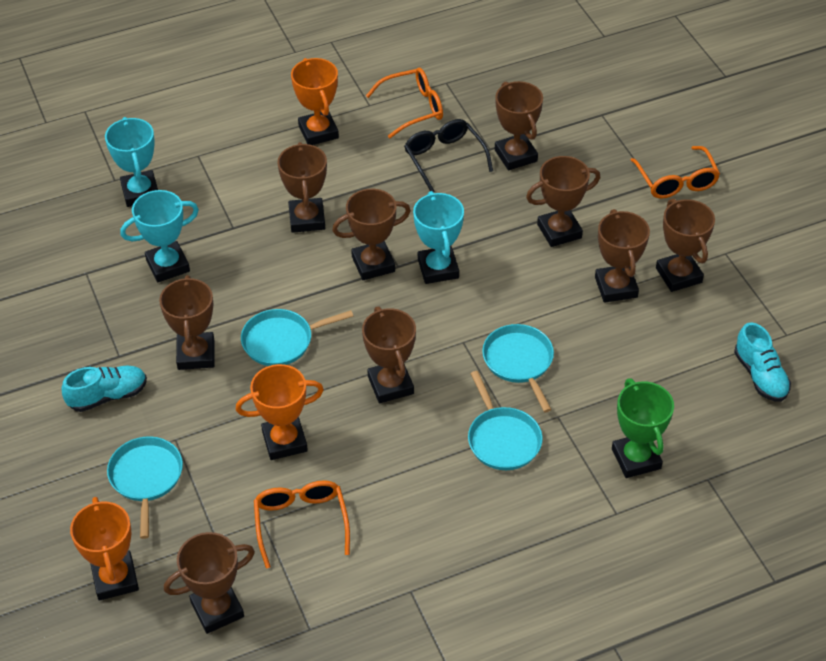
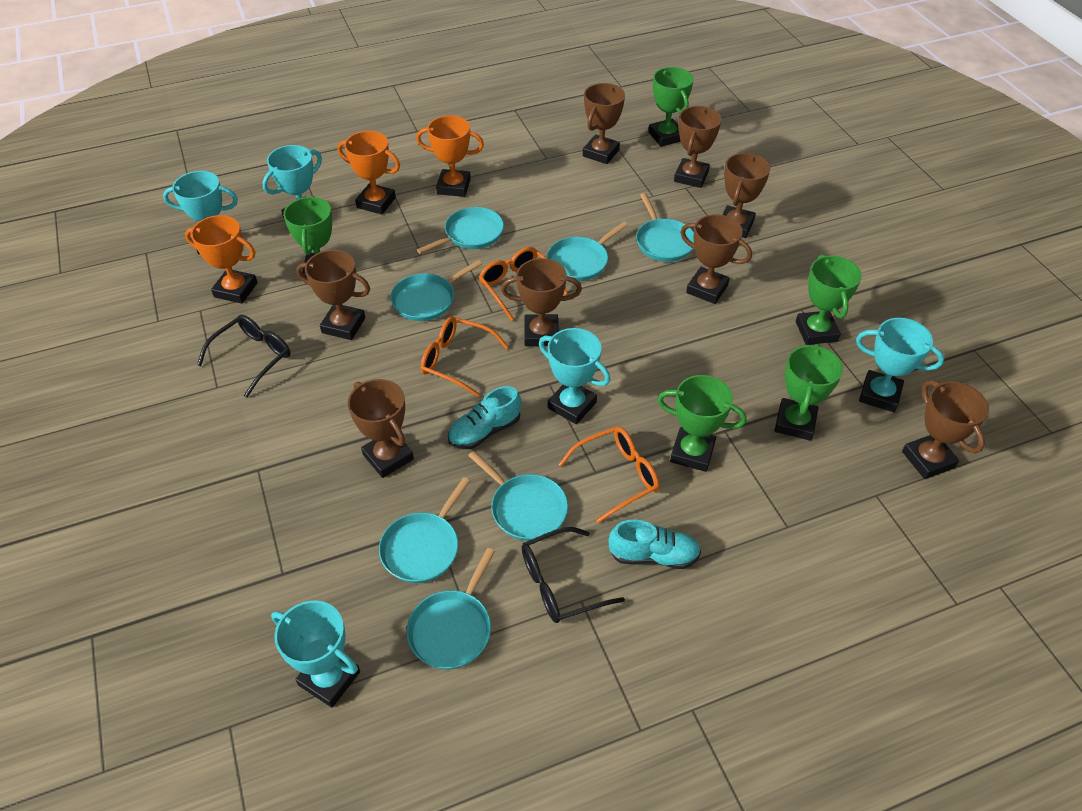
black glasses: [404,119,493,193] = 1 -> [197,315,290,398] [522,527,625,623] = 2
brown trophy: [159,275,215,370] [164,532,255,634] [278,142,327,233] [332,189,411,280] [362,306,416,403] [495,81,543,170] [526,156,601,247] [595,209,650,303] [656,198,715,292] = 9 -> [296,250,370,340] [348,379,414,478] [501,258,582,346] [583,83,625,164] [674,106,722,188] [680,214,752,304] [722,153,771,238] [902,380,989,479] = 8
green trophy: [612,379,674,478] = 1 -> [283,196,332,278] [648,67,694,147] [657,375,747,472] [774,344,843,441] [796,254,862,345] = 5
turquoise pan: [107,437,183,539] [241,309,353,366] [468,371,543,470] [482,324,554,412] = 4 -> [379,477,470,583] [391,260,482,321] [406,548,495,669] [417,207,504,254] [468,451,568,541] [547,222,628,281] [636,193,694,262] = 7
turquoise trophy: [105,117,158,207] [120,190,199,282] [413,191,464,284] = 3 -> [163,171,238,254] [262,145,322,218] [271,601,360,708] [539,328,610,424] [856,318,945,412] = 5

